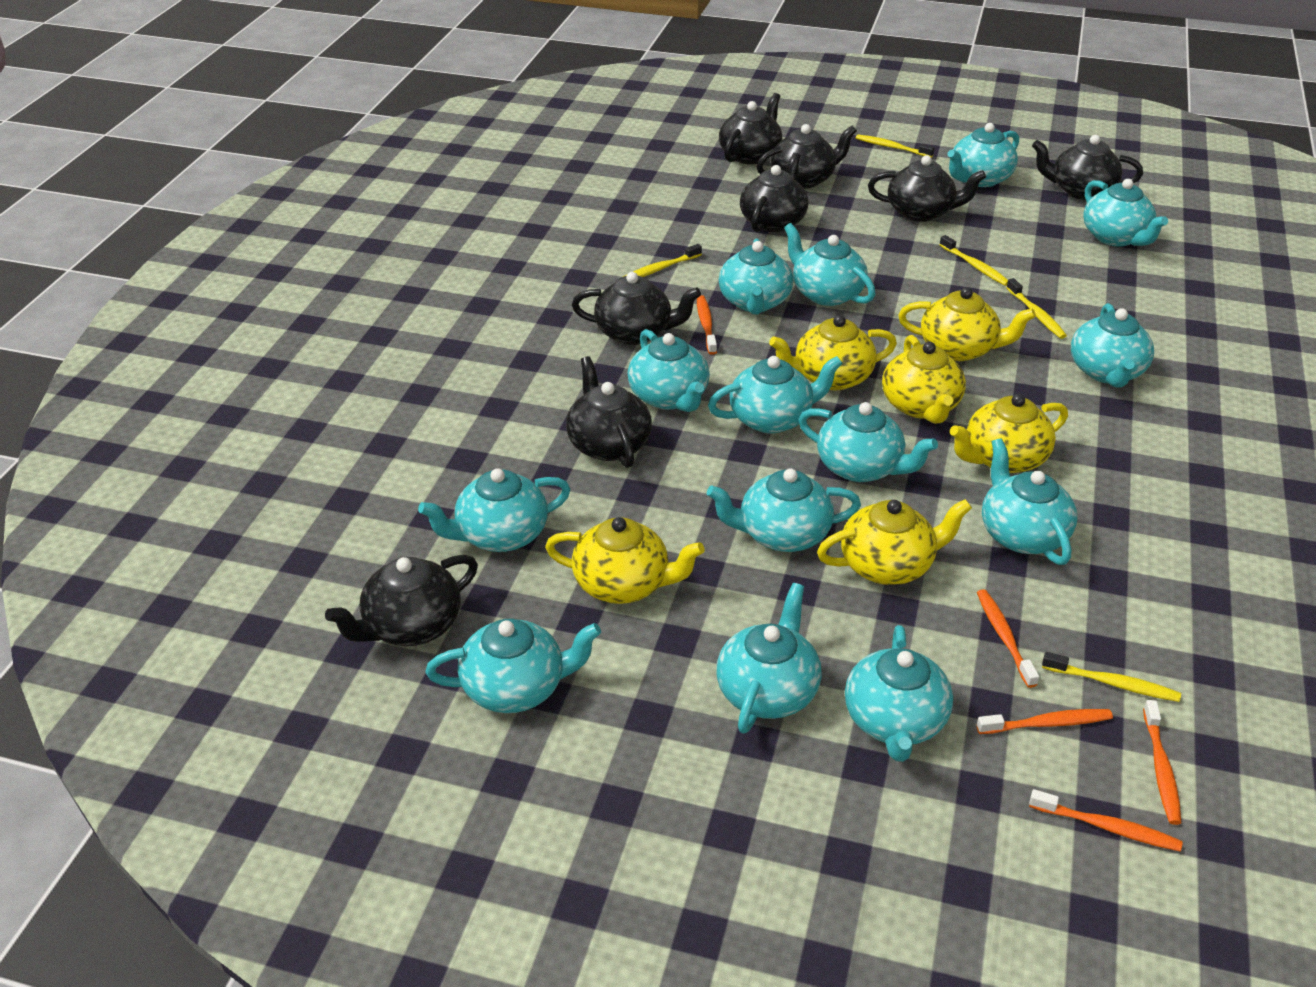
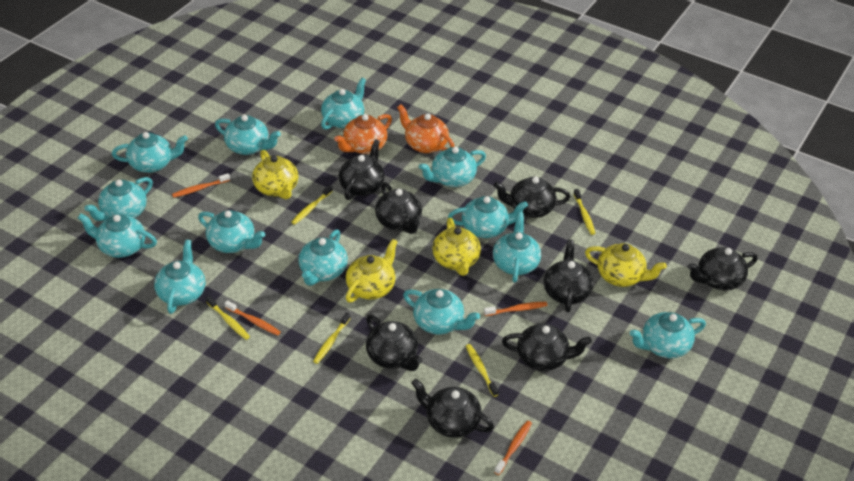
orange teapot: none = 0 -> [334,114,392,154] [397,105,455,153] = 2
orange toothbrush: [697,295,717,355] [977,589,1039,688] [977,709,1113,734] [1029,789,1183,852] [1143,700,1181,825] = 5 -> [172,173,230,198] [224,300,280,336] [484,302,548,316] [494,421,532,475] = 4
turquoise teapot: [418,468,571,552] [426,619,601,713] [628,329,710,412] [707,468,861,552] [708,356,843,433] [716,583,822,734] [719,239,793,314] [784,223,876,306] [798,402,938,482] [845,625,953,762] [947,123,1019,187] [982,438,1077,565] [1071,303,1154,388] [1083,179,1168,247] = 14 -> [78,214,157,258] [84,177,153,221] [112,132,188,173] [154,240,205,314] [198,210,265,253] [215,115,281,155] [298,230,348,286] [321,78,366,130] [403,289,480,334] [419,147,486,187] [448,196,528,238] [493,212,541,283] [630,312,706,358] = 13
yellow teapot: [545,517,705,604] [769,315,897,390] [817,499,972,585] [882,335,966,424] [898,287,1036,361] [950,394,1068,473] = 6 -> [252,150,298,199] [346,239,398,302] [432,218,481,276] [585,243,667,287] = 4

